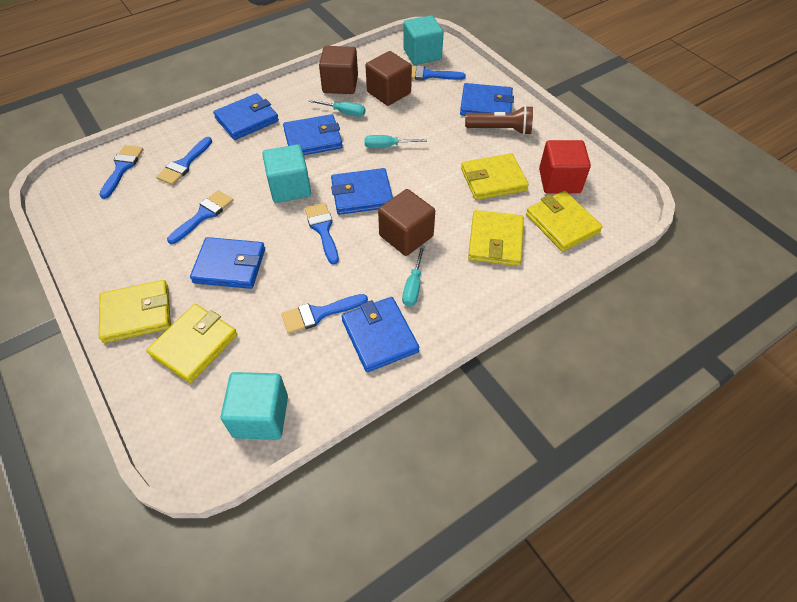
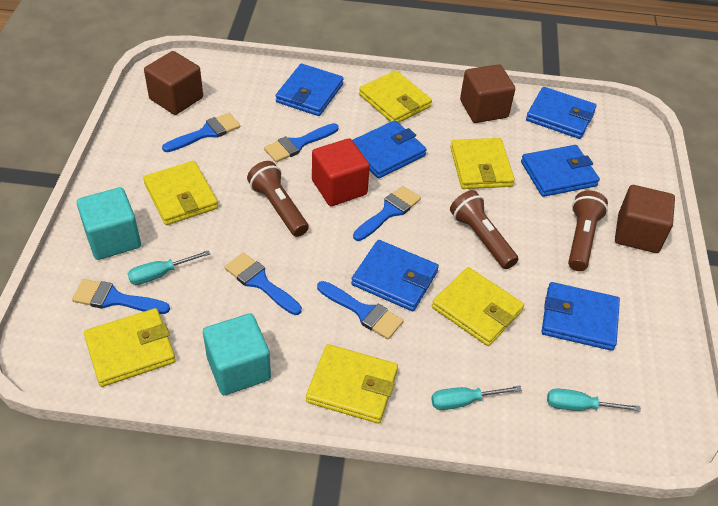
brown flashlight: [465,106,533,135] = 1 -> [247,161,309,237] [450,190,519,269] [568,190,608,271] = 3
turquoise cube: [221,372,288,440] [262,144,311,203] [403,15,444,65] = 3 -> [77,187,141,260] [203,313,271,395] = 2
yellow wallet: [99,280,171,343] [147,304,237,383] [461,153,529,200] [468,210,524,266] [526,191,603,252] = 5 -> [84,308,176,387] [143,161,218,225] [306,344,398,424] [359,71,432,123] [432,267,524,346] [450,138,515,189] = 6

